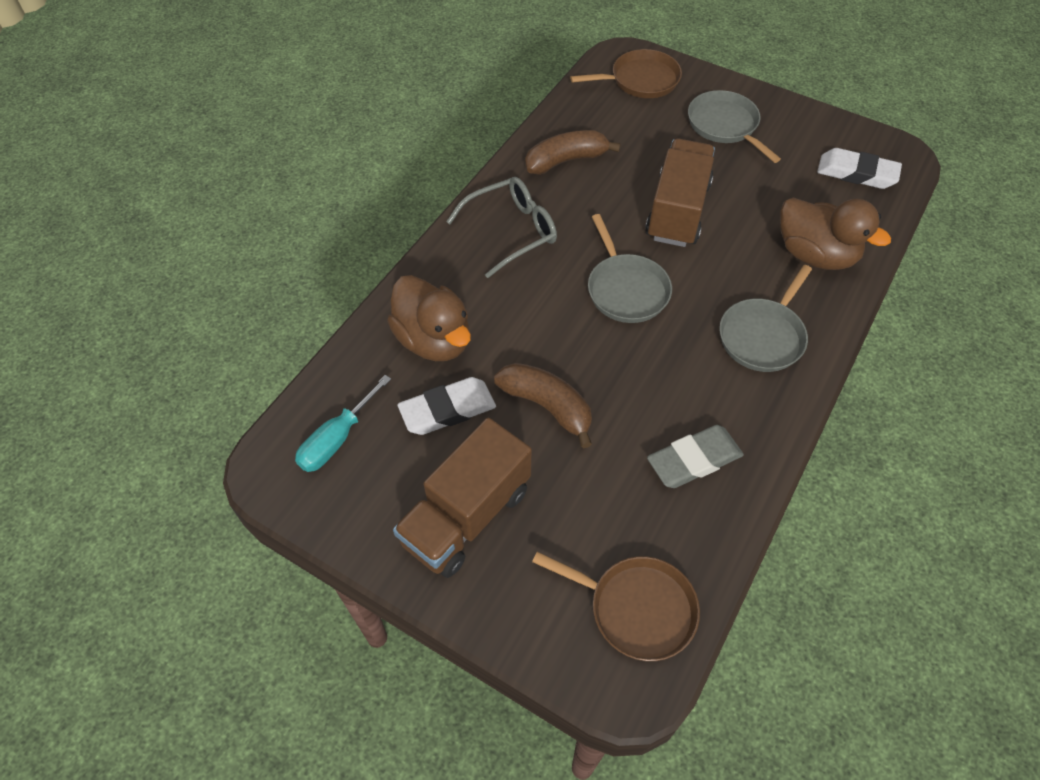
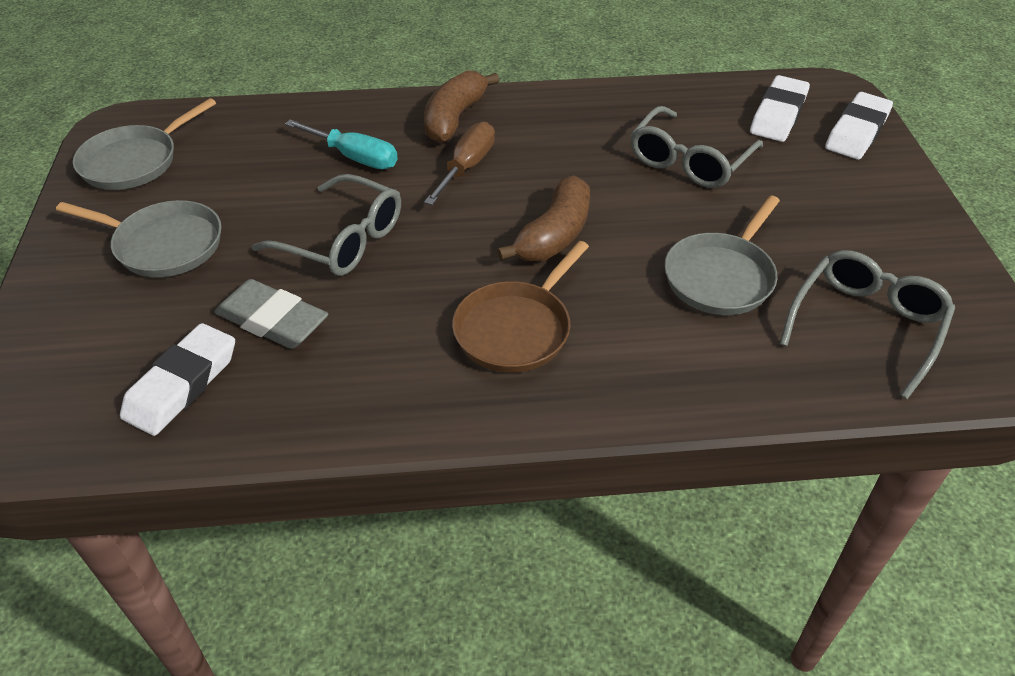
brown duck: [387,275,471,361] [780,197,891,270] = 2 -> none = 0
brown pan: [532,552,700,661] [570,49,682,98] = 2 -> [452,241,589,373] = 1
brown screwdriver: none = 0 -> [424,122,495,205] = 1
brown truck: [393,418,532,578] [645,139,715,247] = 2 -> none = 0
grey glasses: [446,177,557,278] = 1 -> [252,174,401,276] [631,106,763,188] [779,250,955,399] = 3
white eraser: [398,377,496,435] [817,148,902,189] = 2 -> [120,323,235,436] [750,75,810,142] [825,92,893,159] = 3

